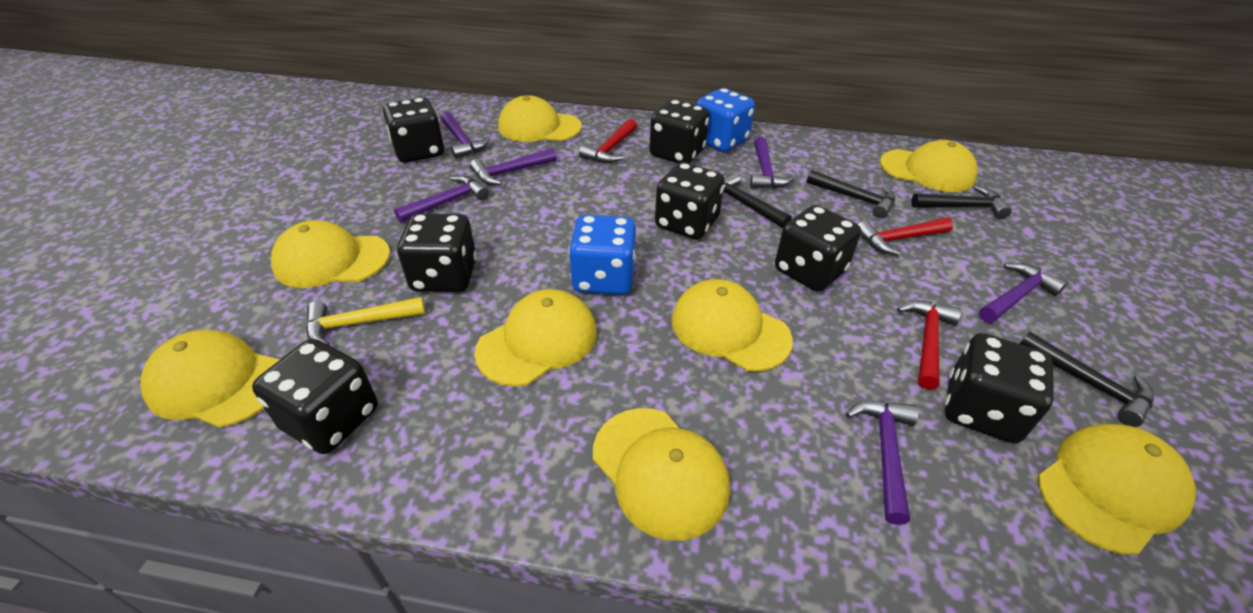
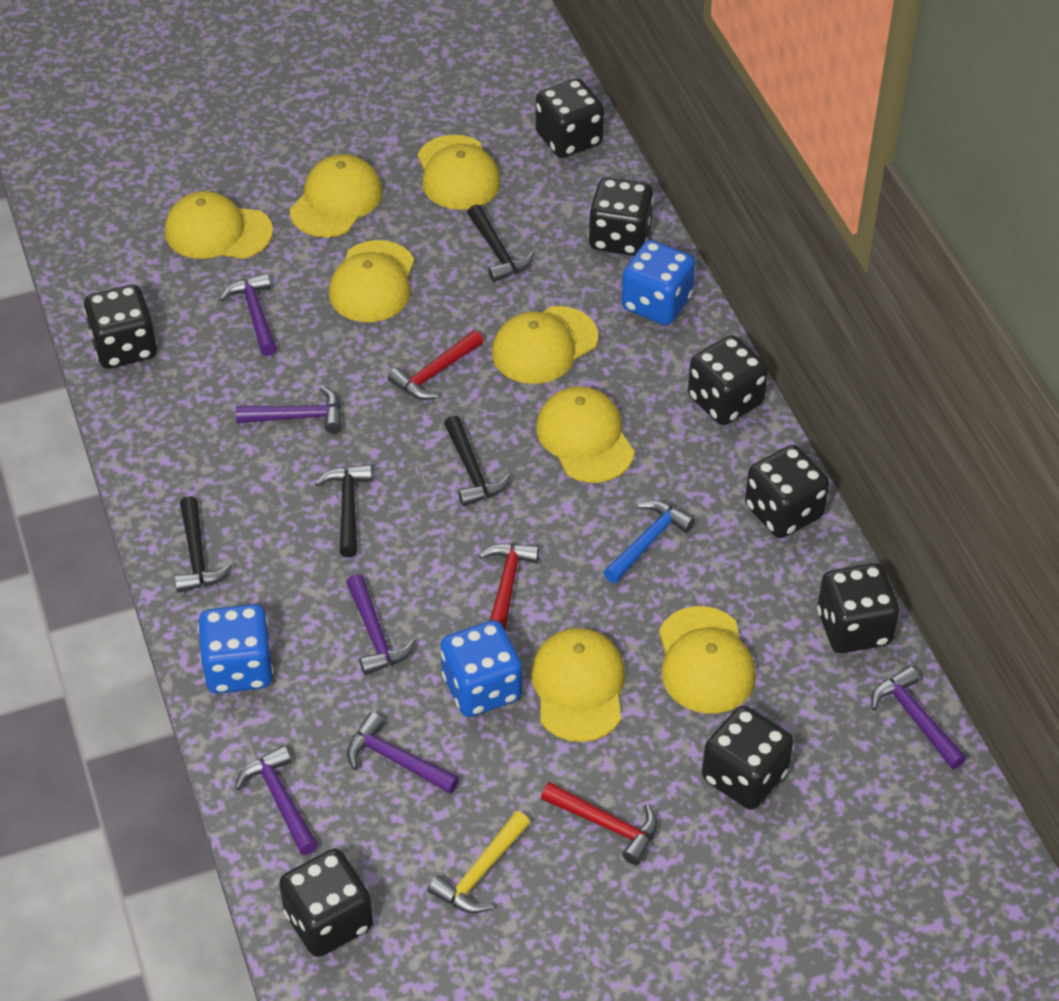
black dice: [252,339,378,454] [383,97,444,163] [397,213,477,292] [649,99,709,164] [655,162,725,240] [775,205,861,292] [945,333,1054,443] = 7 -> [84,285,157,369] [279,849,373,957] [536,78,604,158] [588,178,654,256] [688,335,768,425] [702,706,793,809] [745,445,829,538] [817,563,899,653] = 8
blue dice: [569,215,636,295] [696,88,755,152] = 2 -> [198,604,273,694] [441,620,522,717] [622,240,695,325] = 3
blue hammer: none = 0 -> [603,500,695,583] = 1

